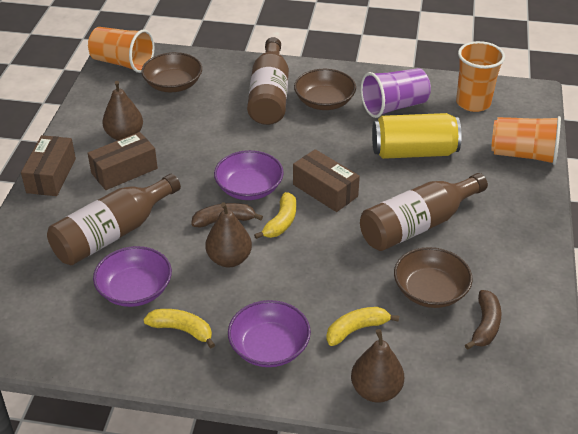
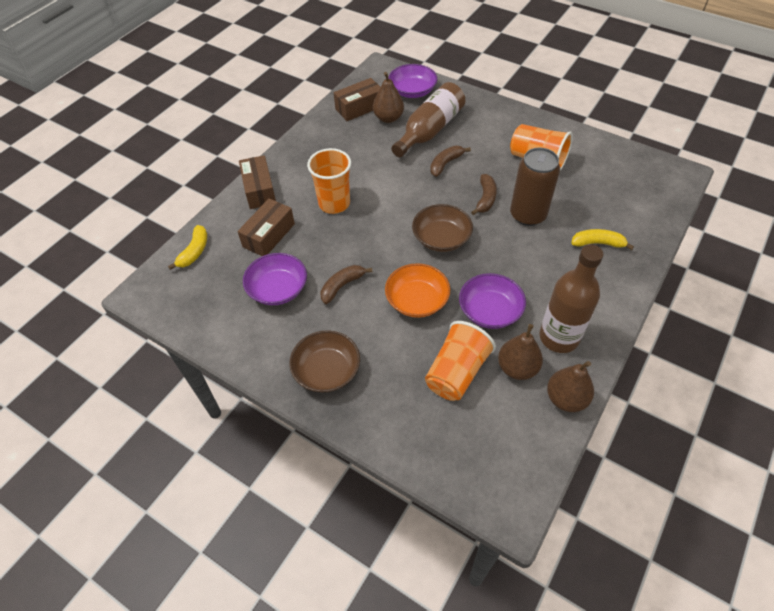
brown banana: [191,203,263,228] [465,290,501,350] = 2 -> [320,265,372,304] [430,146,471,177] [471,174,497,215] = 3
brown bottle: [47,174,181,265] [247,37,289,125] [360,173,488,251] = 3 -> [391,82,465,157] [539,244,604,353] = 2
brown bowl: [141,52,202,92] [294,69,356,110] [394,247,473,308] = 3 -> [289,330,360,392] [412,204,473,252] = 2
brown can: none = 0 -> [510,148,560,226] = 1
orange bowl: none = 0 -> [385,263,450,318] = 1
purple cup: [361,68,431,118] = 1 -> none = 0
yellow banana: [143,309,215,348] [254,192,296,239] [326,307,399,346] = 3 -> [168,225,207,270] [571,229,634,250] = 2
yellow can: [372,113,462,159] = 1 -> none = 0

